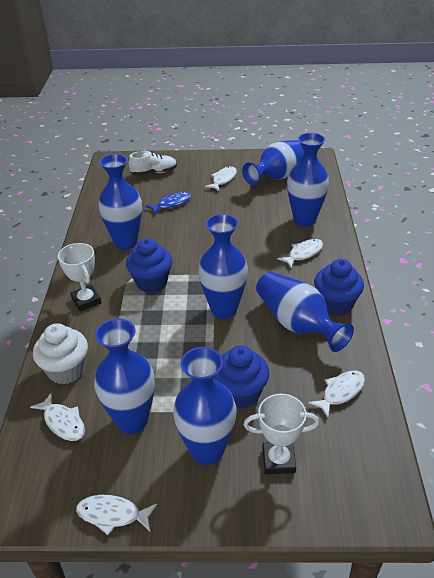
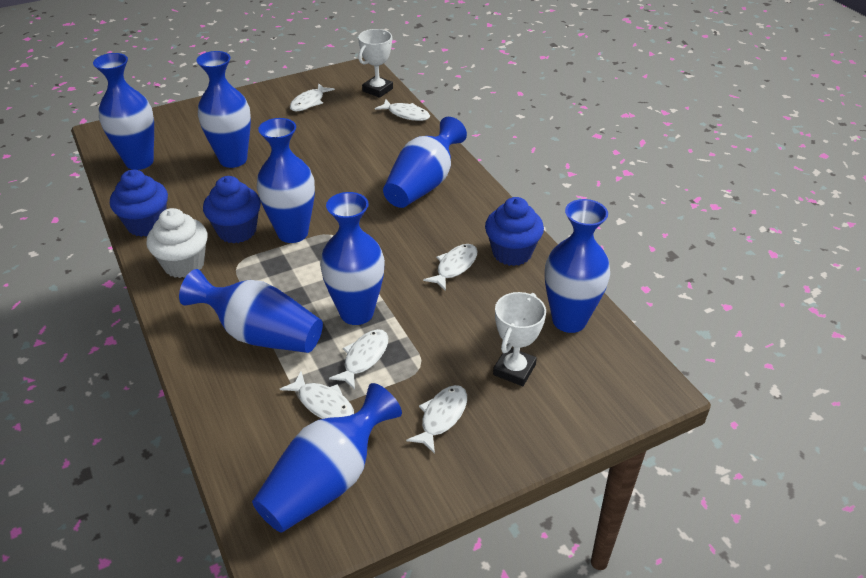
blue fish: [146,192,191,215] = 1 -> none = 0
blue vase: [94,318,155,434] [98,154,142,249] [173,347,236,465] [198,214,248,319] [242,140,304,185] [256,272,354,352] [287,133,329,226] = 7 -> [93,53,154,170] [179,269,323,353] [197,51,251,168] [252,383,402,533] [257,118,315,243] [320,192,385,325] [383,117,467,208] [545,199,610,333] = 8
white fish: [30,392,85,441] [76,495,157,535] [205,166,237,191] [277,239,323,269] [308,371,365,418] = 5 -> [280,372,354,419] [290,83,335,112] [329,329,388,390] [375,99,430,121] [406,385,467,454] [423,244,478,291] = 6
white shoe: [129,151,177,176] = 1 -> none = 0

